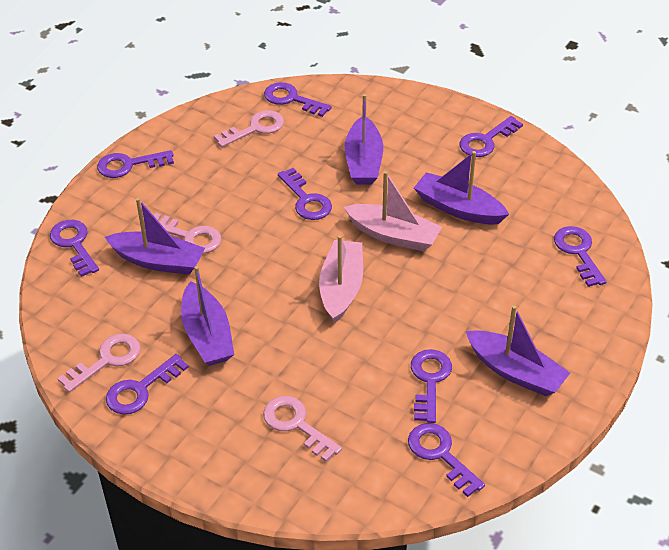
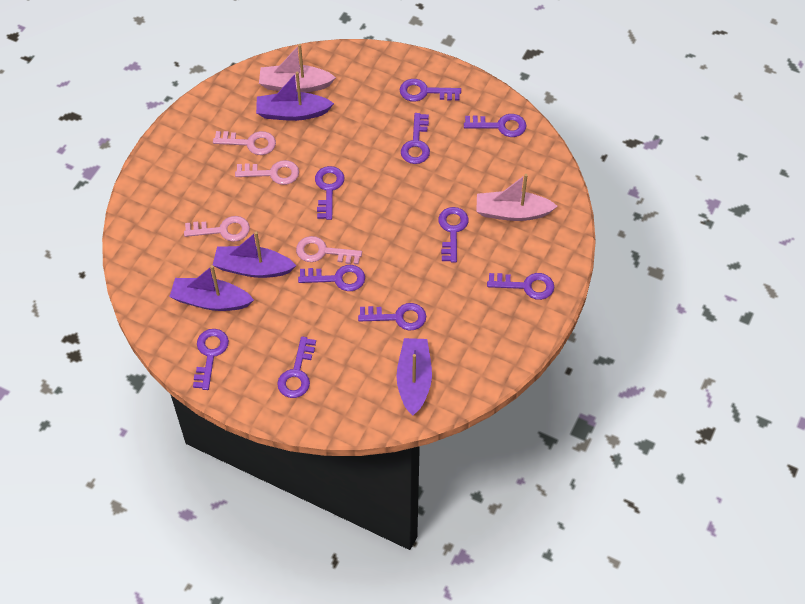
purple boat: [105,198,205,275] [181,266,234,366] [345,94,383,185] [414,151,509,224] [465,305,570,396] = 5 -> [169,265,254,311] [213,232,296,278] [256,72,334,121] [396,338,432,416] = 4
purple key: [50,220,99,277] [97,150,174,178] [106,354,189,415] [264,82,332,117] [278,168,332,220] [408,423,485,497] [411,349,452,423] [460,116,523,157] [554,226,607,287] = 9 -> [193,329,229,390] [277,337,316,398] [298,265,365,291] [315,166,344,220] [358,303,426,330] [400,79,461,102] [401,113,430,164] [438,207,469,263] [464,114,526,137] [487,273,554,300] = 10

